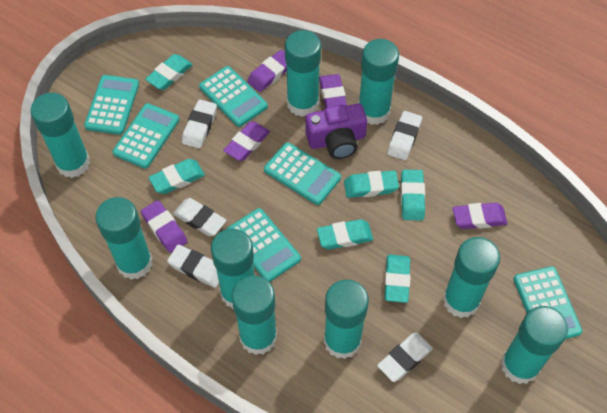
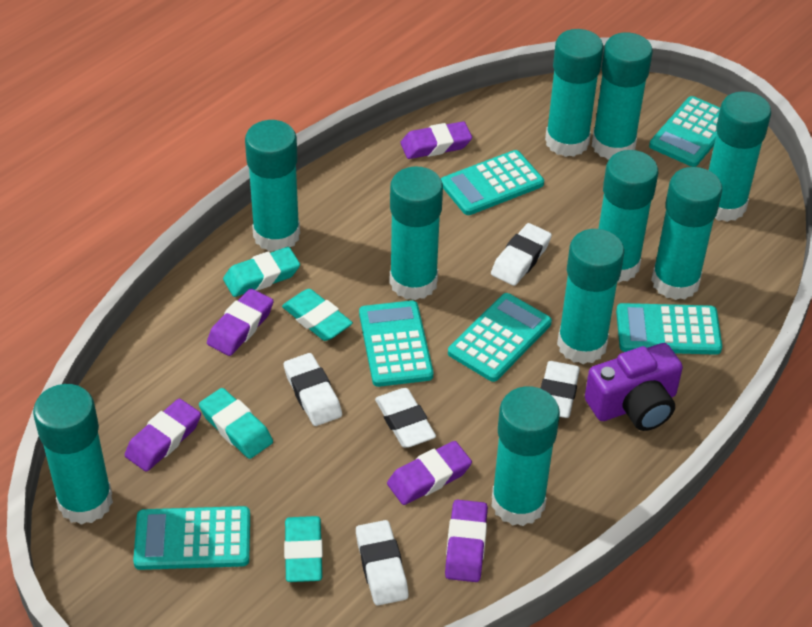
turquoise eraser: [145,54,193,90] [149,159,205,194] [317,219,373,250] [344,171,399,198] [385,254,410,303] [401,170,425,221] = 6 -> [199,388,273,459] [223,247,300,297] [282,289,353,341] [284,516,323,582] = 4
turquoise glue stick: [30,93,90,178] [96,197,152,280] [211,228,255,309] [231,275,277,355] [285,30,321,117] [324,280,369,359] [358,39,399,125] [443,237,500,318] [501,306,568,384] = 9 -> [33,384,113,525] [245,120,300,252] [390,166,443,300] [491,386,560,526] [545,29,604,157] [557,229,624,364] [592,32,653,160] [599,150,658,283] [651,167,722,300] [709,91,771,222] = 10

